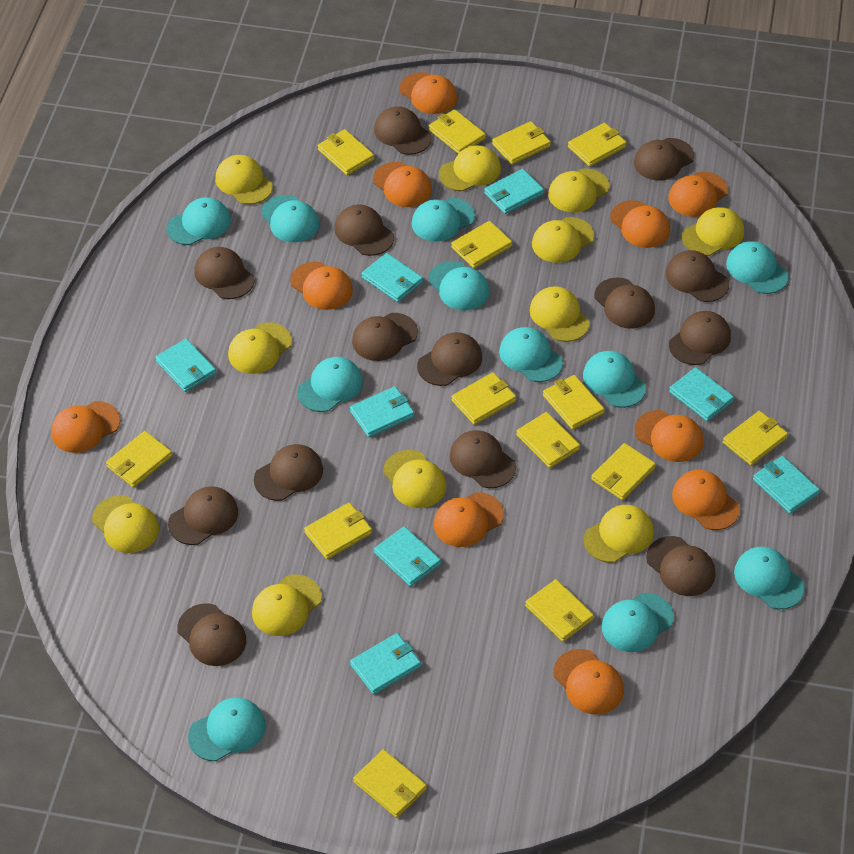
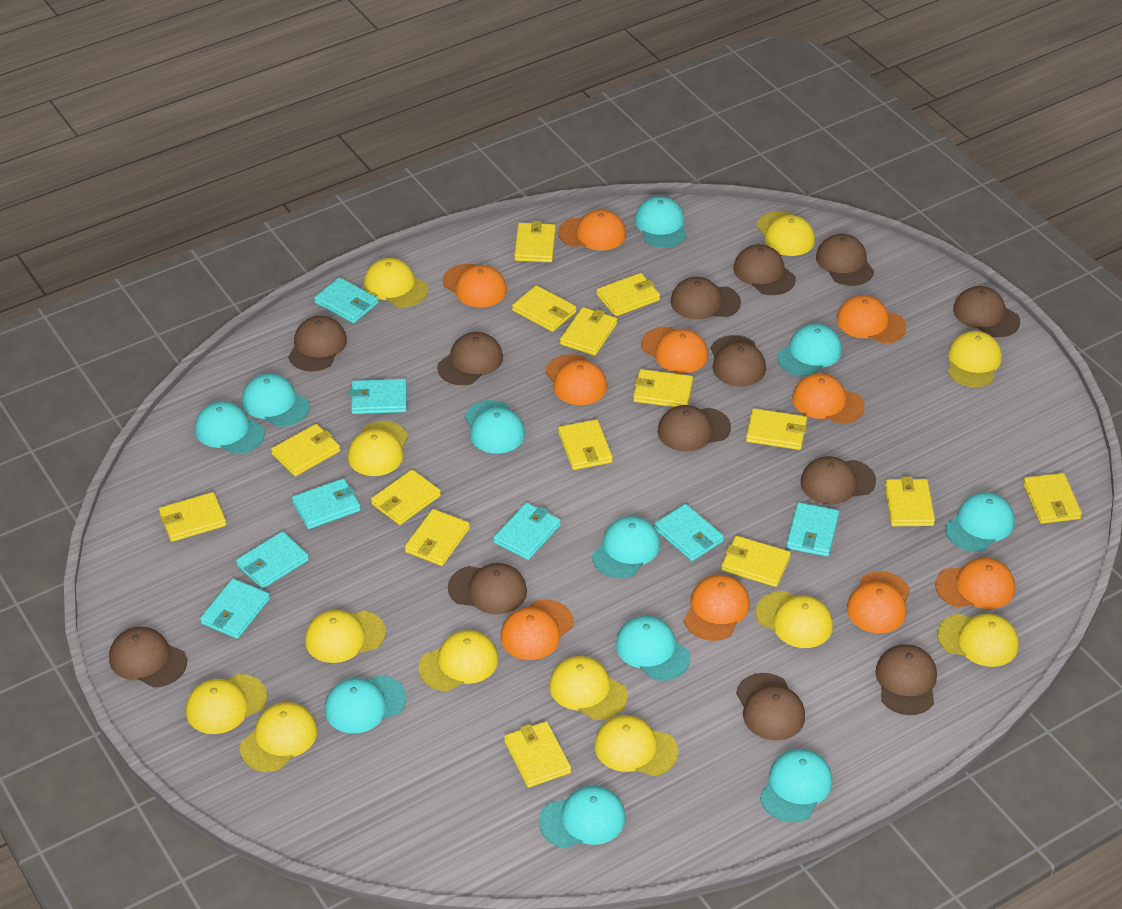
brown cap: [168,486,238,545] [177,603,246,666] [194,247,254,299] [254,444,323,501] [334,205,394,256] [352,313,418,361] [374,106,432,155] [417,332,482,386] [450,430,516,488] [595,277,655,329] [634,138,694,181] [646,536,716,596] [666,250,729,302] [669,311,731,365] = 14 -> [109,627,187,688] [288,316,347,371] [437,332,503,385] [448,563,527,614] [658,405,731,452] [670,277,741,319] [711,335,766,387] [734,244,796,295] [736,673,805,741] [800,456,876,504] [816,234,874,286] [875,644,937,715] [953,286,1020,337] = 13
yellow cap: [92,495,159,553] [215,155,273,204] [228,322,292,374] [252,574,322,636] [383,450,446,508] [439,145,501,191] [530,286,590,342] [532,217,594,263] [548,168,609,212] [584,505,654,563] [682,207,744,256] = 11 -> [186,674,267,734] [240,702,317,772] [305,610,386,663] [348,421,408,476] [364,258,428,307] [419,630,498,691] [549,656,628,720] [594,715,679,776] [755,591,833,648] [756,211,815,256] [937,614,1019,667] [948,331,1002,387] = 12
yellow wallet: [106,431,172,487] [304,503,372,559] [318,129,374,175] [353,749,427,818] [429,109,486,154] [451,221,512,268] [451,373,516,425] [492,121,551,165] [516,412,580,468] [525,579,594,642] [543,375,604,430] [568,123,627,167] [591,443,656,500] [723,411,788,466] = 14 -> [159,492,226,542] [271,424,340,476] [371,469,441,525] [405,509,470,566] [504,721,571,788] [512,285,576,332] [514,221,556,262] [558,419,613,470] [560,307,617,355] [596,273,660,317] [633,369,693,407] [721,536,791,587] [746,408,807,450] [885,477,935,526] [1023,473,1082,524] = 15

